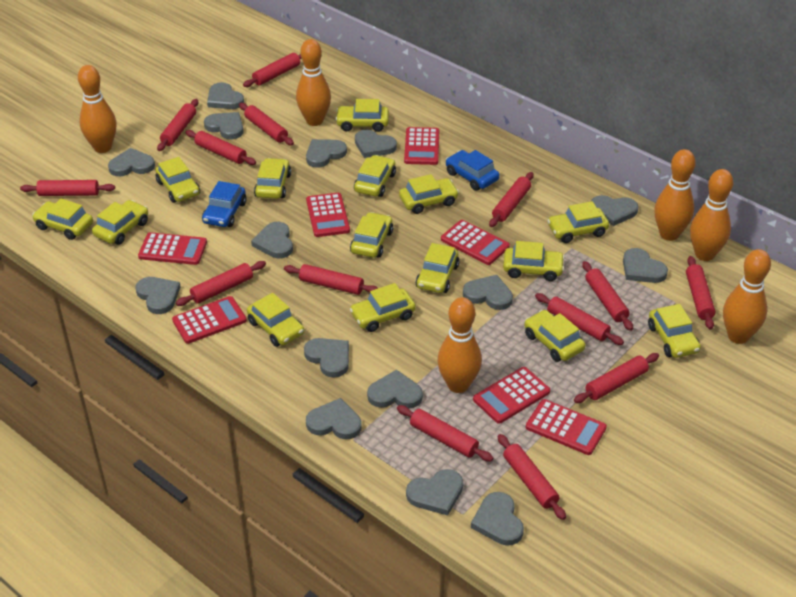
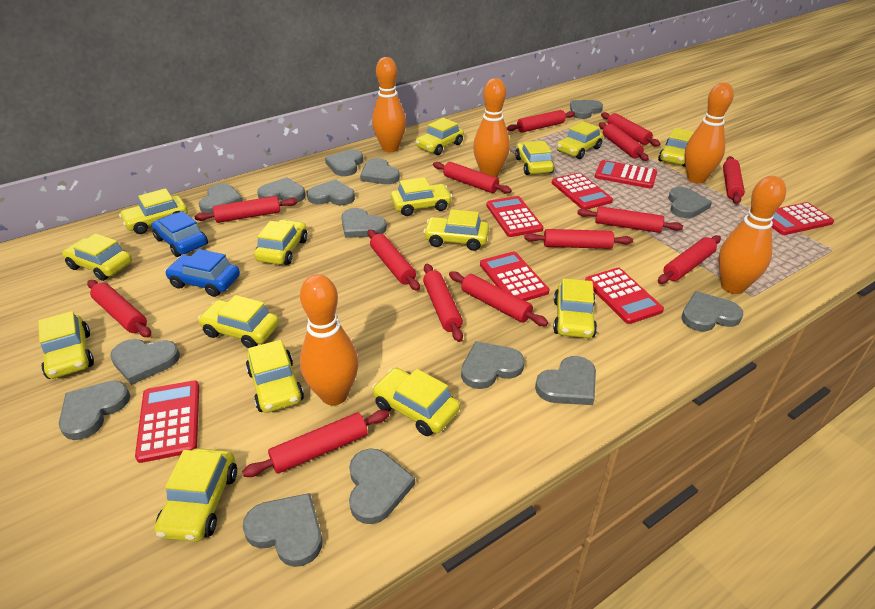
orange bowling pin: [78,65,116,153] [296,39,331,126] [437,297,482,393] [654,149,696,241] [690,169,733,261] [723,249,771,344] = 6 -> [300,274,359,406] [372,57,406,152] [473,78,510,177] [684,82,734,184] [718,176,786,294] = 5

